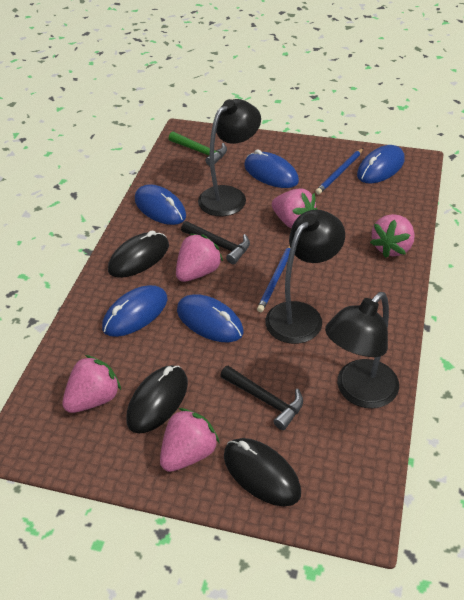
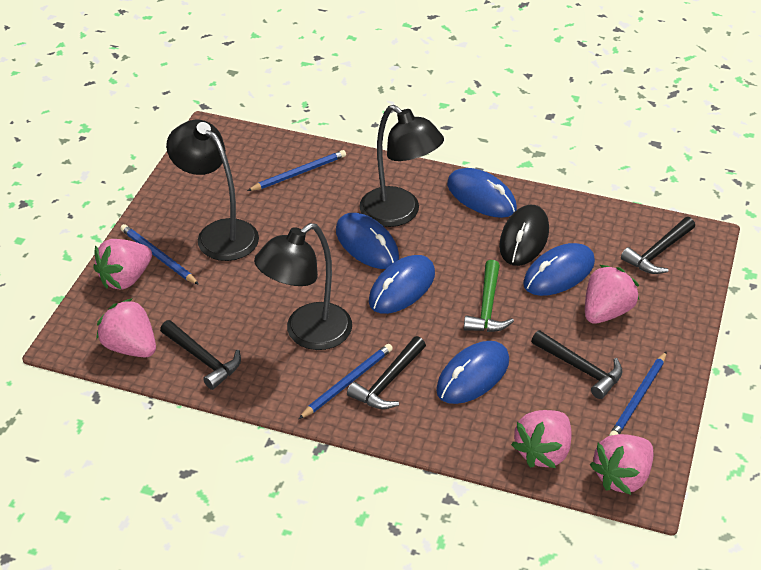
black hammer: [181,221,250,265] [220,366,303,430] = 2 -> [160,320,241,390] [347,336,426,409] [531,330,623,399] [621,217,695,274] = 4
black mouse: [108,230,169,278] [126,365,188,433] [224,438,301,507] = 3 -> [499,205,549,266] = 1
blue pencil: [257,245,290,312] [315,148,363,195] = 2 -> [120,224,199,285] [247,150,346,191] [299,344,393,419] [609,351,667,436] = 4

